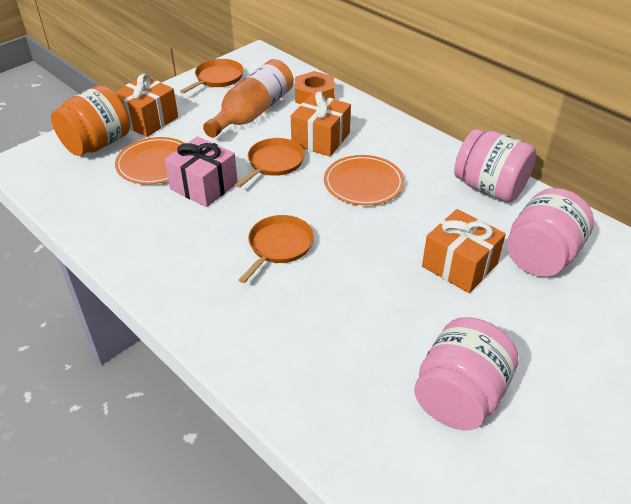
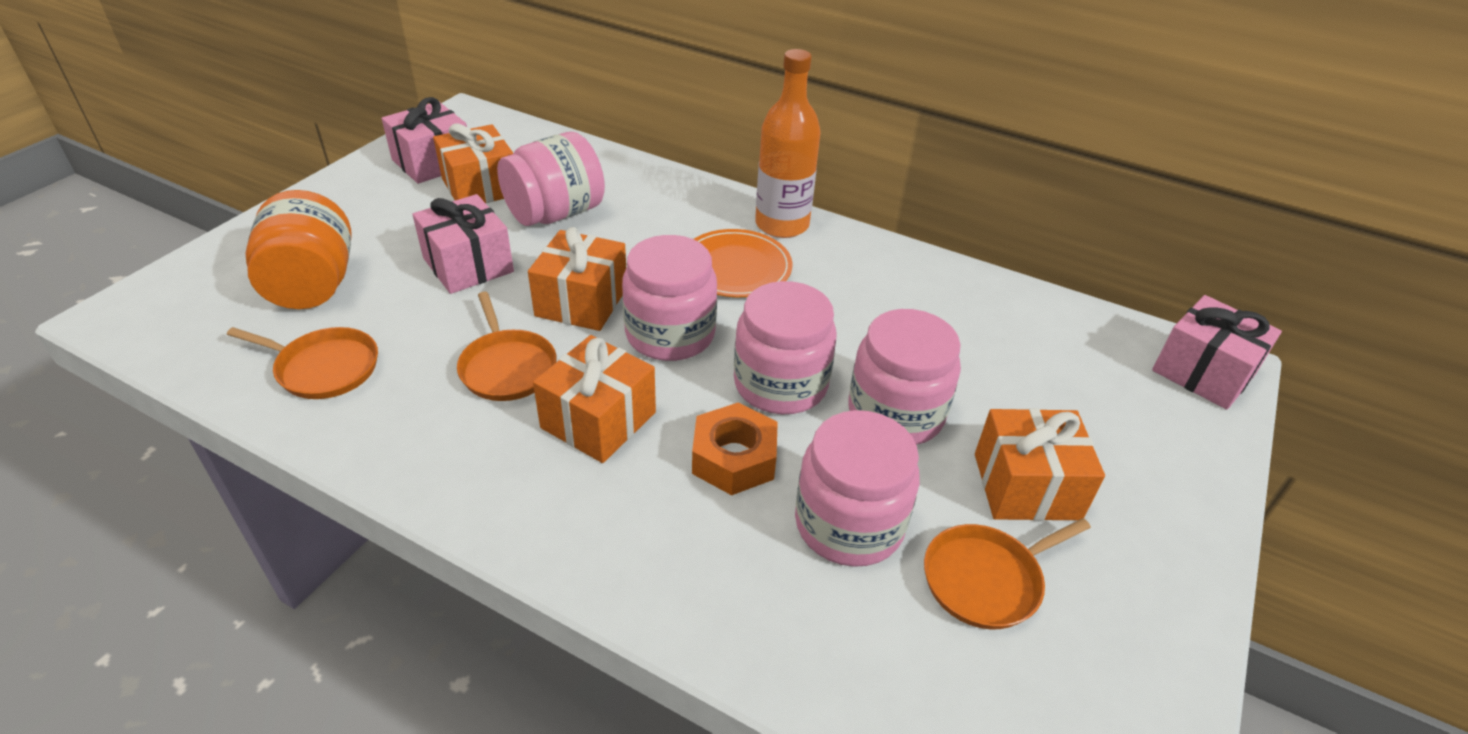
orange gift: [115,74,178,137] [291,91,351,157] [422,209,506,293] = 3 -> [433,123,513,203] [528,227,626,331] [533,335,656,463] [975,408,1105,521] = 4
orange plate: [115,137,185,184] [324,155,404,205] = 2 -> [694,229,793,297] = 1
pink gift: [164,136,238,207] = 1 -> [381,97,467,184] [412,194,514,294] [1152,295,1282,410] = 3
pink jar: [414,317,518,430] [454,129,536,202] [507,188,594,277] = 3 -> [497,132,605,226] [622,235,717,361] [734,281,837,414] [795,410,920,567] [848,309,961,445] = 5

